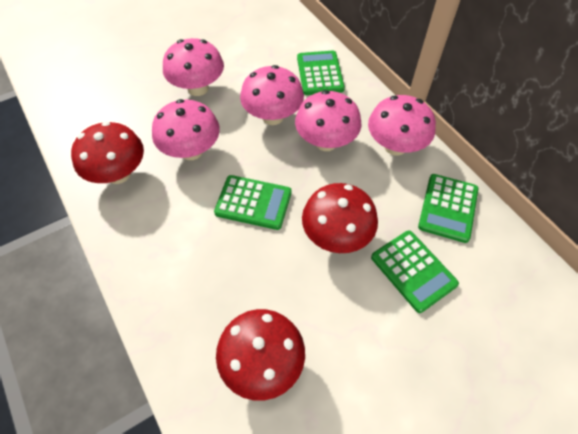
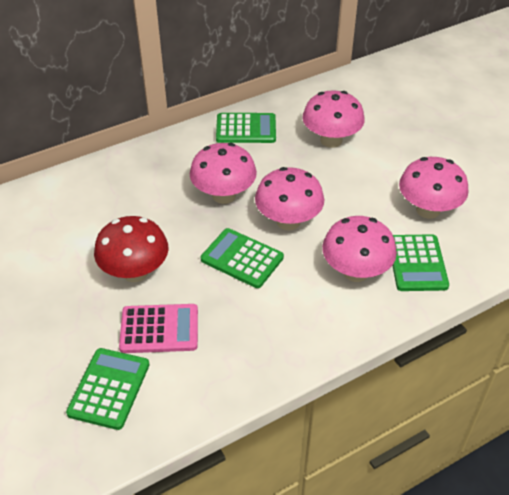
pink calculator: none = 0 -> [119,304,198,353] = 1
red mushroom: [71,121,144,184] [216,309,305,401] [302,183,378,253] = 3 -> [94,216,168,282] = 1

